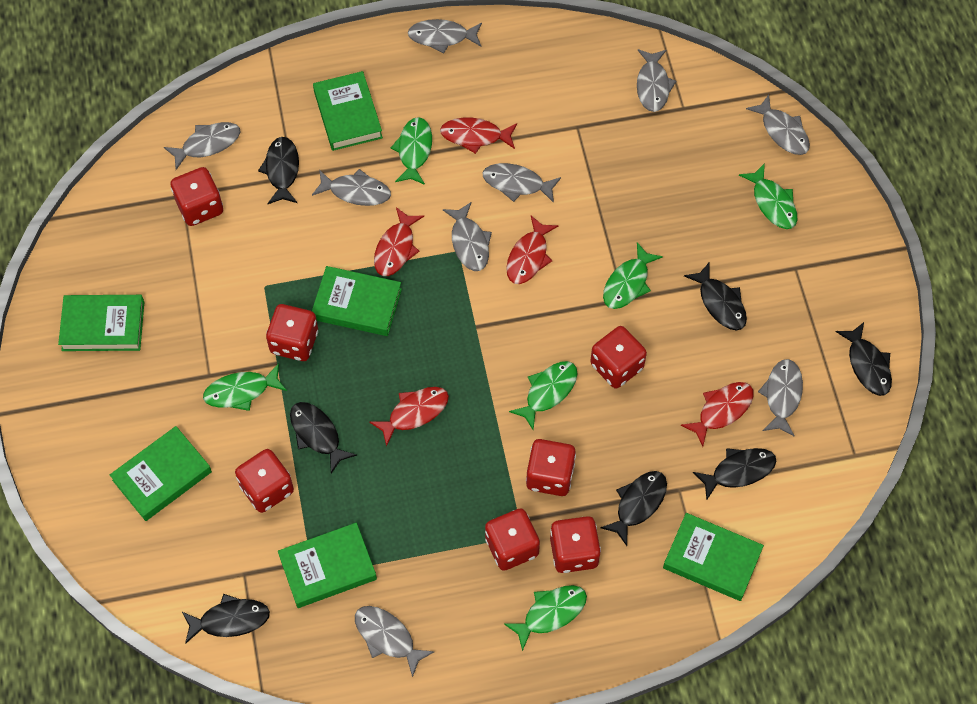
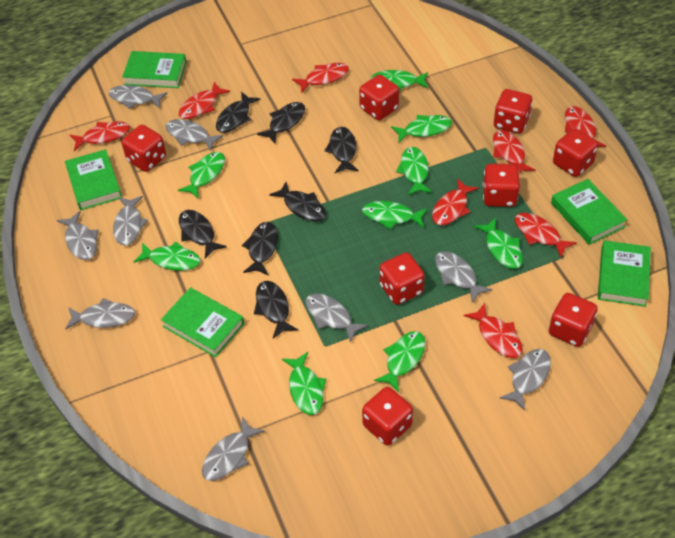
green book: [58,295,144,351] [110,426,212,521] [278,523,377,608] [312,266,402,336] [313,71,383,151] [663,513,764,601] = 6 -> [65,149,122,210] [122,51,186,88] [161,287,244,357] [551,179,627,245] [598,240,651,307] = 5
green fish: [203,363,287,411] [391,117,432,185] [504,585,587,651] [509,361,578,430] [603,242,663,309] [739,163,797,229] = 6 -> [134,242,200,271] [178,152,225,198] [282,352,326,415] [362,201,428,229] [370,70,428,92] [374,331,425,392] [391,115,452,143] [396,147,432,195] [474,218,523,269] = 9
red dice: [170,167,223,226] [235,449,294,513] [266,304,318,361] [485,508,540,571] [526,439,576,496] [550,516,601,573] [590,326,647,389] = 7 -> [121,125,166,172] [359,74,399,120] [362,387,413,446] [380,252,425,305] [483,164,520,207] [494,89,533,134] [549,293,598,347] [553,128,598,177] = 8
red fish: [369,387,449,447] [374,207,424,276] [440,118,517,154] [506,216,559,284] [681,382,754,447] = 5 -> [70,121,130,151] [179,82,230,119] [292,63,349,92] [432,178,479,226] [464,303,523,358] [493,130,535,173] [515,213,577,257] [565,106,606,147] = 8

